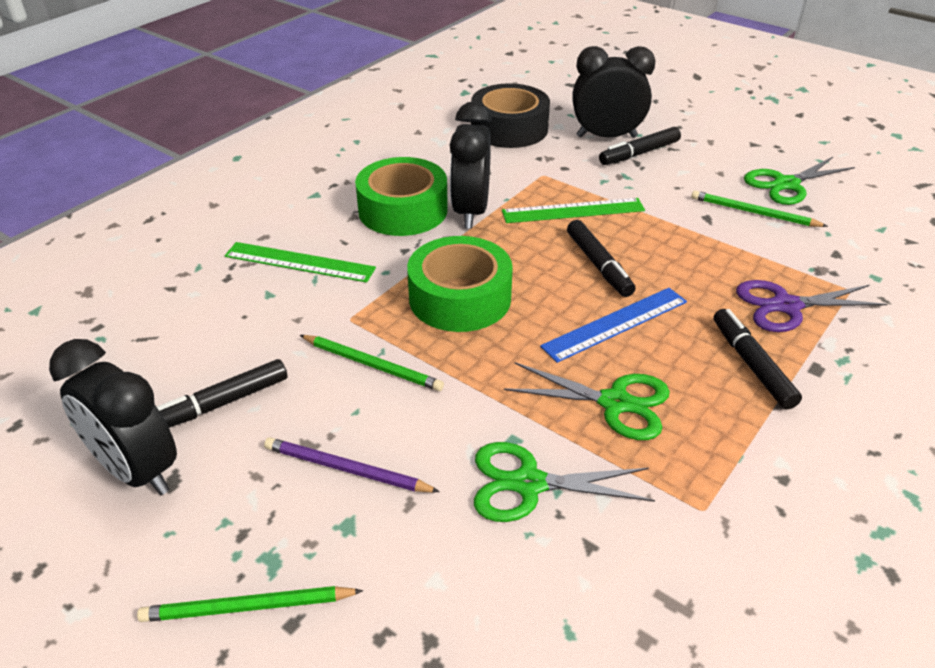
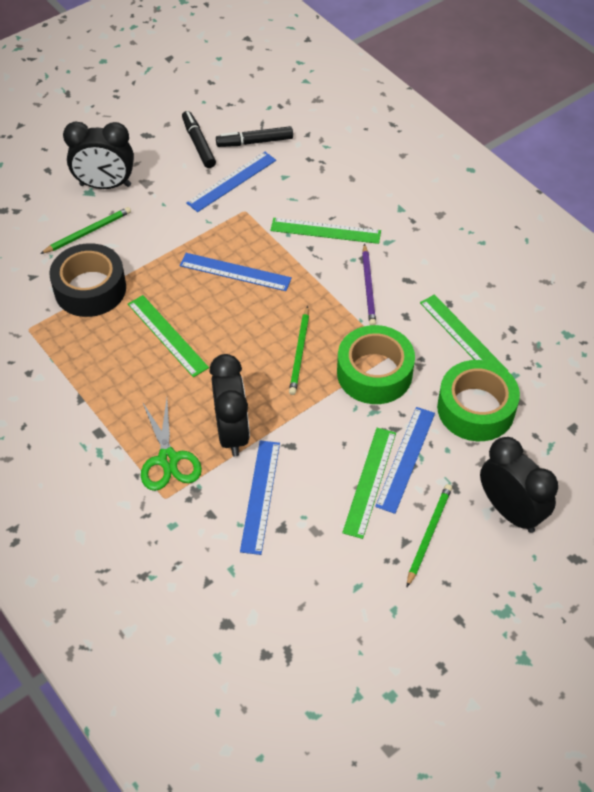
black marker: [157,359,288,428] [567,220,636,297] [599,127,681,165] [714,309,802,409] = 4 -> [182,111,216,168] [216,126,293,147] = 2
blue ruler: [540,288,687,363] = 1 -> [180,253,292,291] [186,152,276,212] [240,440,280,555] [375,407,435,514] = 4
green ruler: [225,242,376,283] [502,198,645,223] = 2 -> [128,295,209,377] [270,218,381,244] [342,428,396,539] [420,294,508,371] = 4
green scissors: [474,442,655,522] [504,362,670,440] [744,157,855,205] = 3 -> [141,399,202,491] = 1
purple scissors: [736,280,888,332] = 1 -> none = 0

